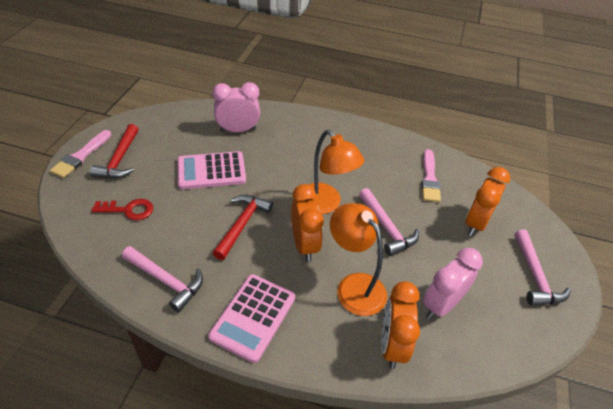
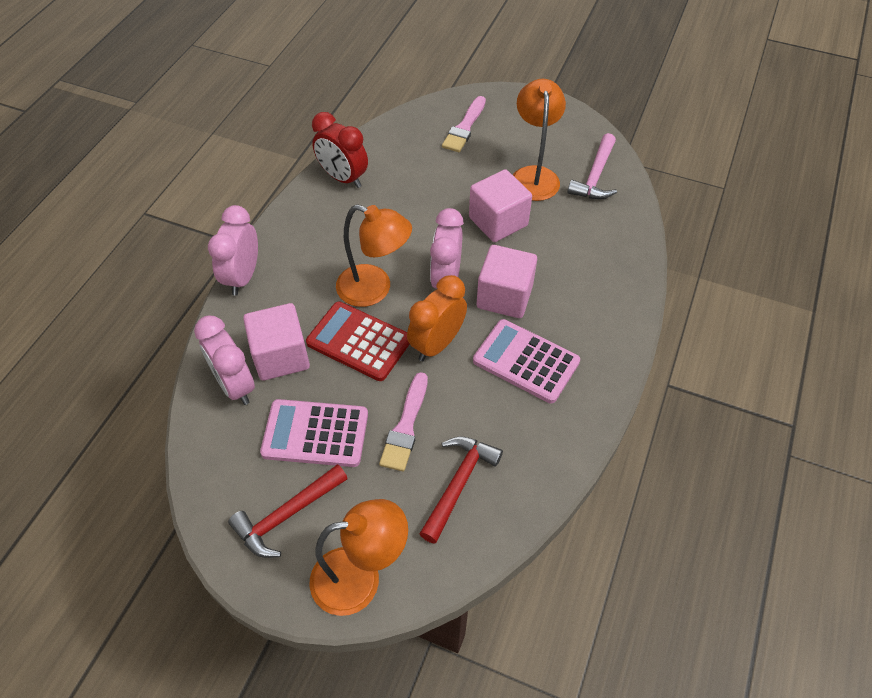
orange clock: [291,184,324,262] [381,281,420,369] [465,167,510,236] = 3 -> [407,275,467,361] = 1
orange lamp: [308,130,364,214] [330,203,387,316] = 2 -> [310,499,408,616] [336,204,412,307] [513,79,566,201] = 3
pink clock: [212,82,260,132] [423,248,483,319] = 2 -> [194,316,255,405] [208,205,258,296] [430,208,464,289] = 3
pink cube: none = 0 -> [243,303,310,380] [469,169,532,242] [477,245,537,318] = 3
pink hammer: [122,246,203,312] [359,188,419,256] [515,230,571,306] = 3 -> [567,133,617,199] = 1
red calculator: none = 0 -> [306,301,410,381] = 1
red clock: none = 0 -> [312,112,368,188] = 1
red key: [91,199,153,220] = 1 -> none = 0

